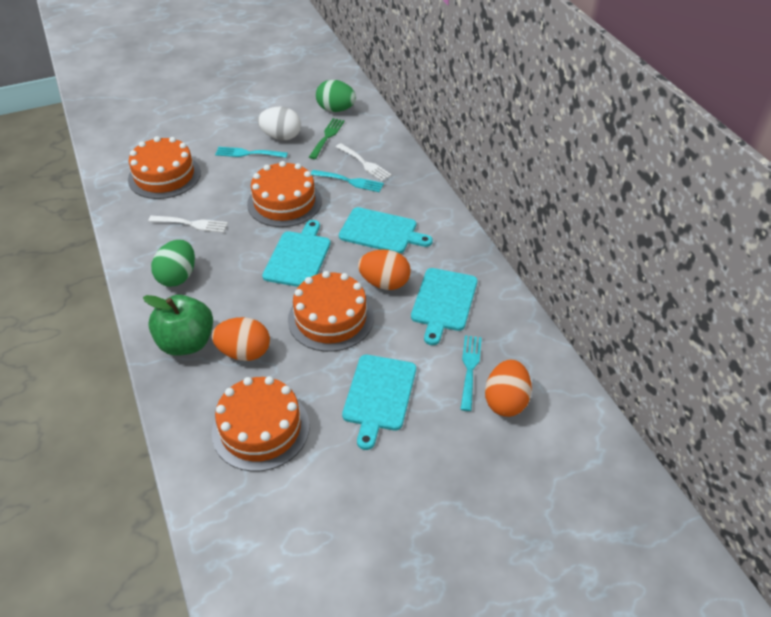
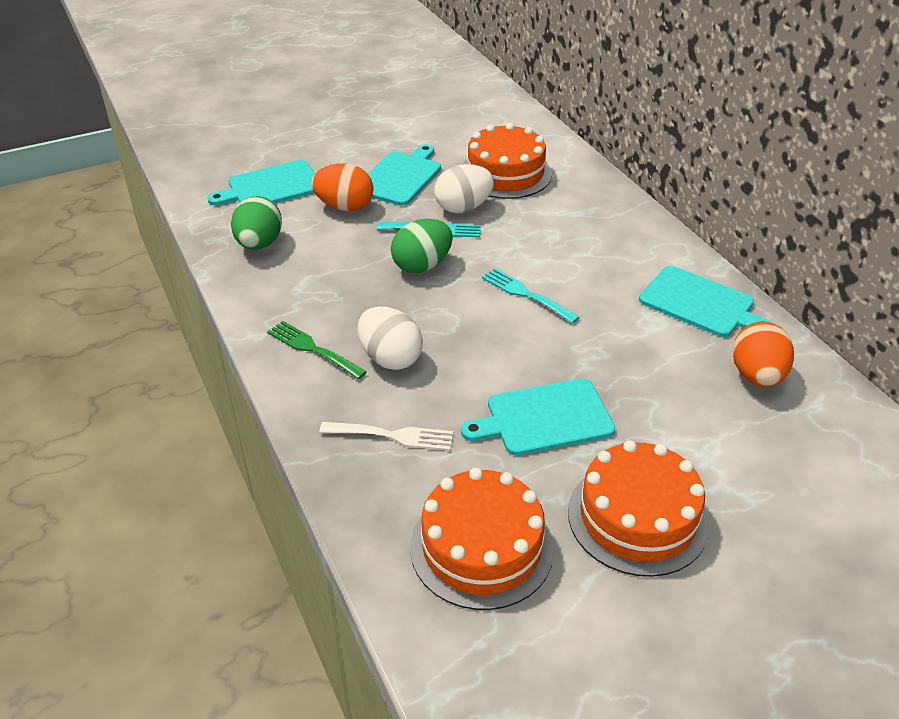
green apple: [143,295,213,356] = 1 -> none = 0
orange cake: [128,136,201,199] [212,376,309,472] [247,161,322,227] [288,271,374,352] = 4 -> [410,468,554,610] [463,123,552,199] [568,440,709,577] = 3
orange egg: [212,317,270,361] [358,249,411,290] [485,360,532,417] = 3 -> [311,163,373,211] [733,321,794,387] = 2
turquoise fork: [215,147,288,158] [311,170,384,192] [460,335,482,411] = 3 -> [377,222,481,237] [482,268,580,324] = 2
white egg: [258,107,301,140] = 1 -> [358,306,423,370] [434,164,494,213] = 2
white fork: [148,216,228,233] [336,143,392,181] = 2 -> [320,422,453,451] = 1

